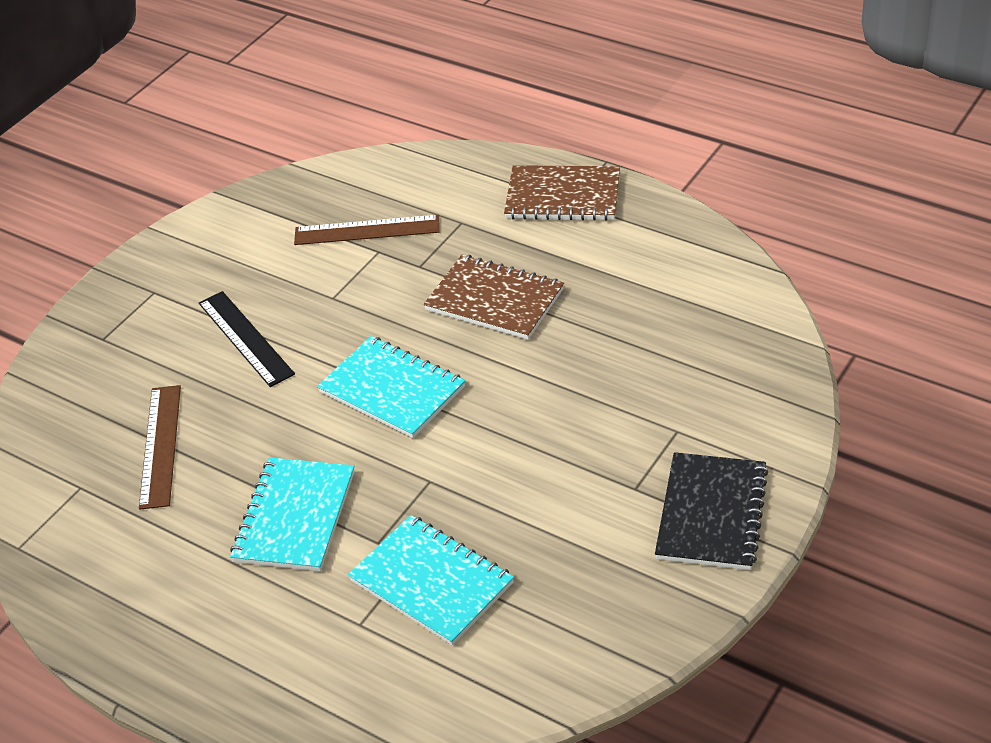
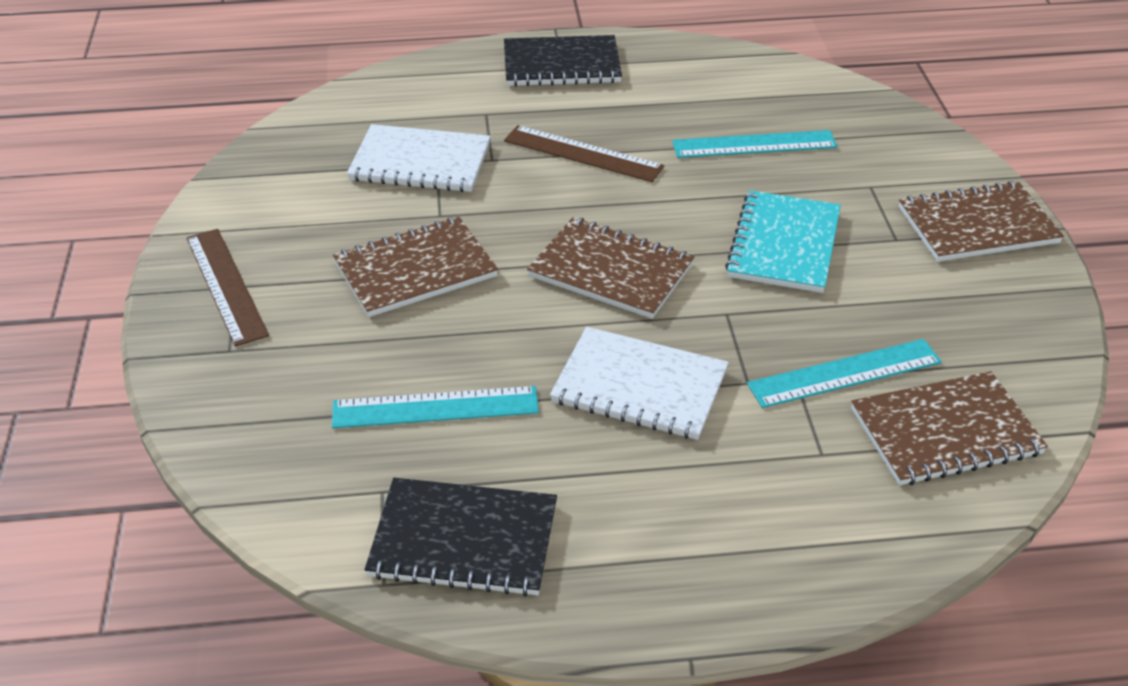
black notebook: [655,452,768,570] = 1 -> [365,478,557,597] [504,35,622,87] = 2
black ruler: [199,291,295,387] = 1 -> none = 0
brown notebook: [424,255,564,340] [504,165,620,221] = 2 -> [333,217,498,317] [527,217,694,319] [851,371,1048,485] [899,181,1064,262] = 4
turquoise notebook: [230,457,355,571] [317,336,466,438] [348,515,514,645] = 3 -> [725,190,841,293] = 1
turquoise ruler: none = 0 -> [332,386,539,428] [672,130,838,158] [747,339,942,408] = 3
white notebook: none = 0 -> [347,124,490,192] [550,327,729,440] = 2

